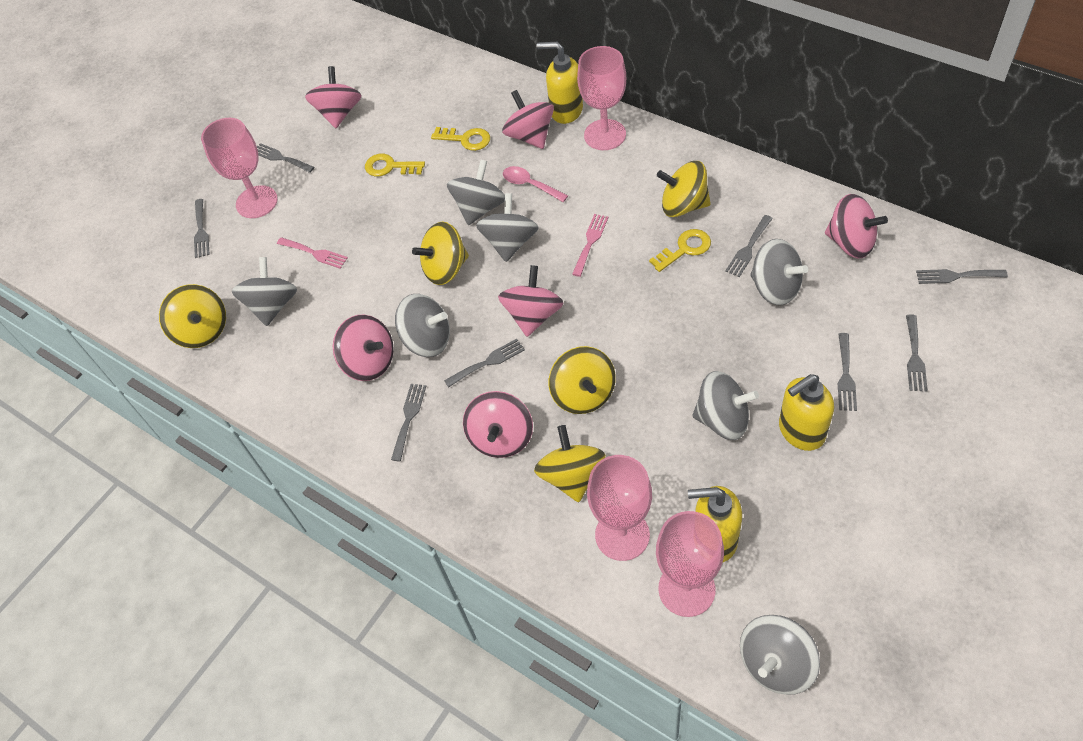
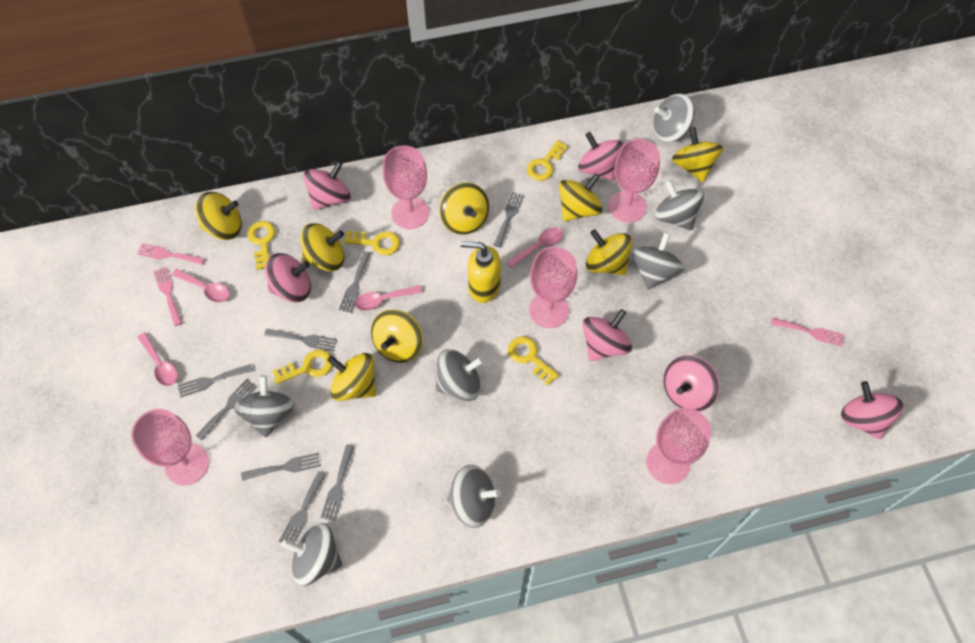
pink fork: [277,237,348,269] [572,214,609,277] = 2 -> [137,243,205,265] [153,267,182,326] [771,318,844,346] = 3
pink goblet: [201,118,278,218] [577,46,626,150] [587,455,652,561] [656,511,724,617] = 4 -> [131,409,209,485] [383,146,429,229] [529,247,577,328] [608,139,660,223] [646,407,711,484] = 5
pink spoon: [503,166,568,202] = 1 -> [137,332,178,386] [172,269,230,302] [355,285,422,311] [507,227,563,268] = 4
yellow key: [365,154,425,176] [431,127,490,151] [649,229,711,272] = 3 -> [248,221,275,270] [272,350,332,384] [344,231,400,255] [508,337,559,385] [527,140,568,181] = 5
yellow soap dispenser: [537,42,583,124] [688,486,742,562] [779,374,834,451] = 3 -> [461,241,501,303] = 1
yellow spinning top: [159,284,226,348] [412,222,469,285] [534,425,606,502] [549,346,616,414] [657,161,711,217] = 5 -> [195,192,242,240] [301,223,344,271] [327,353,376,401] [371,309,423,363] [440,182,489,235] [559,173,603,221] [586,229,633,275] [672,127,723,182] = 8

